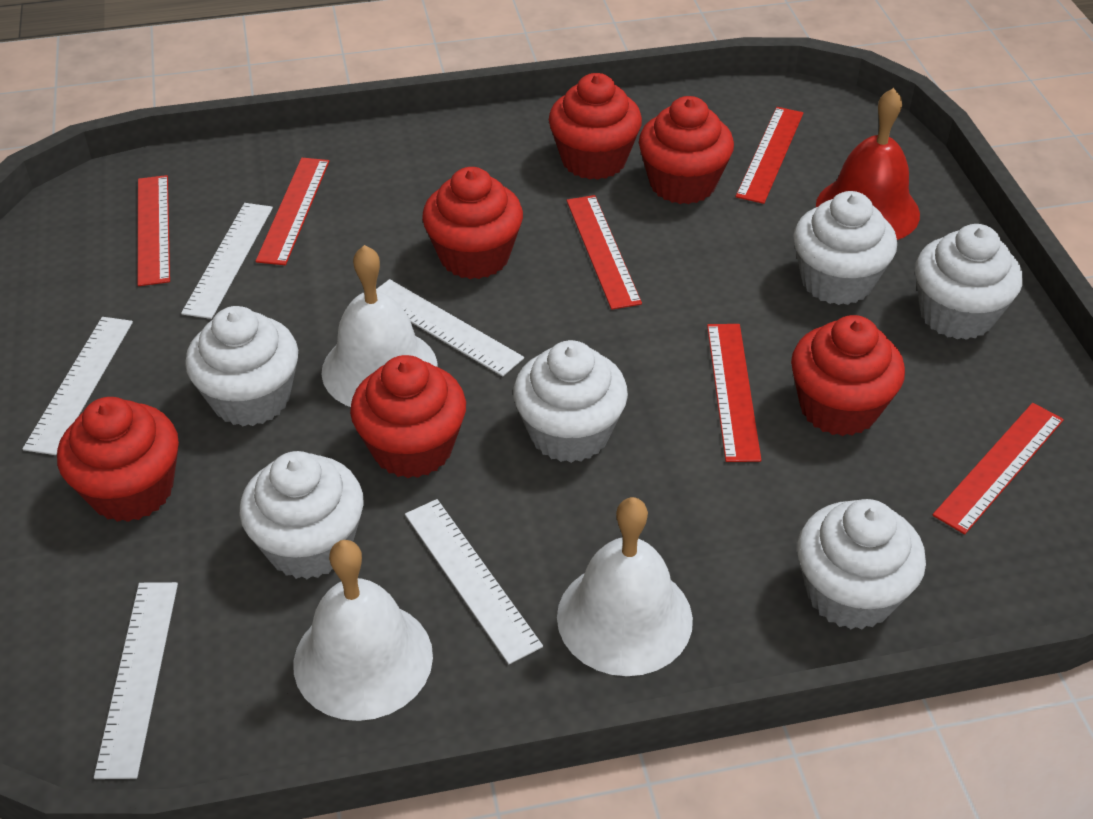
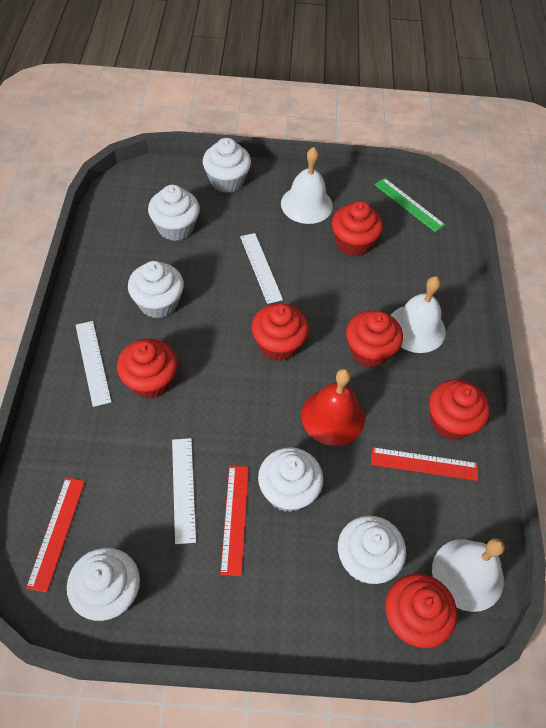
green ruler: none = 0 -> [374,178,445,232] = 1
red ruler: [138,175,170,286] [256,158,330,265] [566,195,642,310] [707,324,761,462] [736,107,803,204] [933,403,1064,535] = 6 -> [26,477,85,592] [220,466,249,576] [371,447,478,481] = 3
white ruler: [23,317,133,455] [94,582,178,779] [181,203,273,319] [376,279,524,376] [405,499,543,664] = 5 -> [76,321,112,407] [172,438,196,544] [240,233,283,304] = 3

